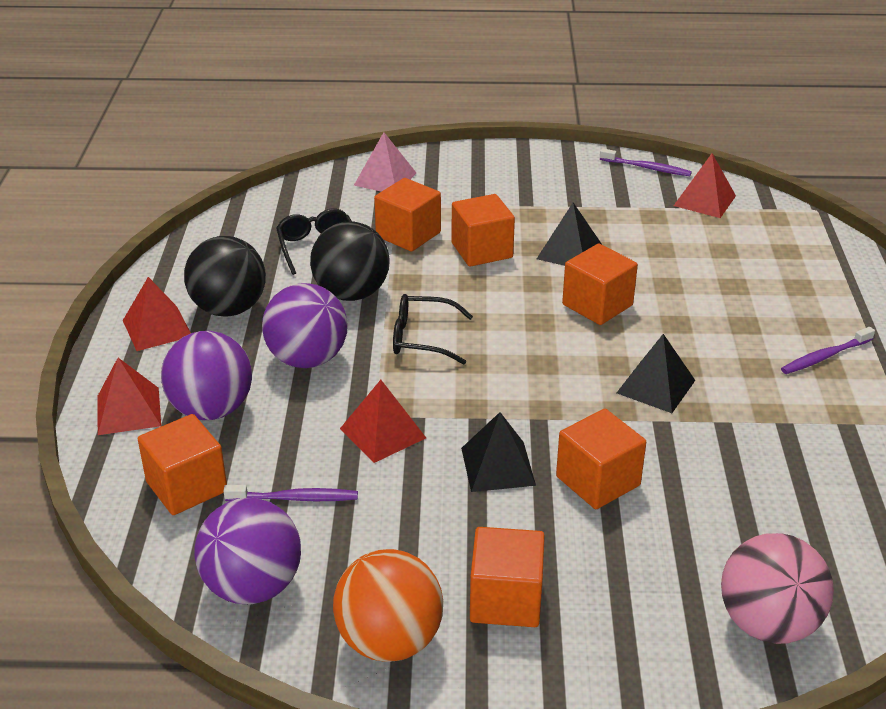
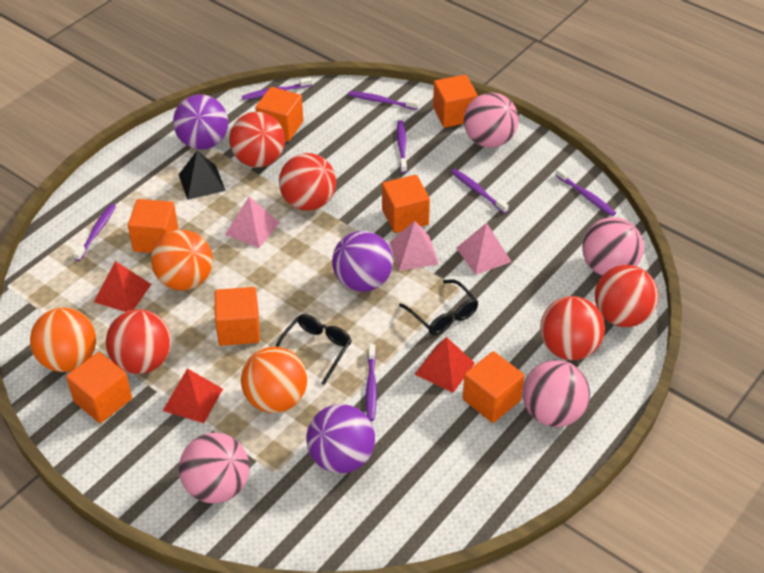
black ball: [184,236,266,317] [310,222,390,301] = 2 -> none = 0
black pyramid: [461,412,536,492] [537,203,602,266] [617,334,695,413] = 3 -> [178,150,226,200] = 1
orange ball: [333,549,443,662] = 1 -> [30,307,96,372] [151,230,213,291] [241,347,307,413] = 3
orange cube: [138,414,227,515] [374,178,441,252] [452,194,515,267] [470,527,545,627] [556,409,646,509] [562,244,638,325] = 6 -> [66,352,132,423] [128,199,178,253] [215,287,260,346] [255,87,303,142] [382,175,430,233] [433,75,478,128] [463,351,524,423] = 7
pink ball: [721,533,834,644] = 1 -> [179,432,250,504] [464,92,519,148] [523,360,590,427] [582,217,644,276] = 4
pink pyramid: [354,132,416,192] = 1 -> [225,197,280,248] [390,221,439,271] [457,223,512,275] = 3
purple toothbrush: [224,485,358,501] [600,148,692,176] [781,327,875,374] = 3 -> [73,204,116,261] [242,77,312,100] [348,91,419,110] [366,344,377,421] [397,120,407,173] [451,169,509,214] [555,168,616,216] = 7
red ball: none = 0 -> [106,309,171,374] [229,112,285,167] [279,153,336,211] [540,296,605,360] [595,265,658,327] = 5
red pyramid: [97,358,161,435] [123,277,191,351] [340,380,426,463] [674,153,736,218] = 4 -> [94,261,151,312] [163,368,223,423] [415,337,475,393] = 3

